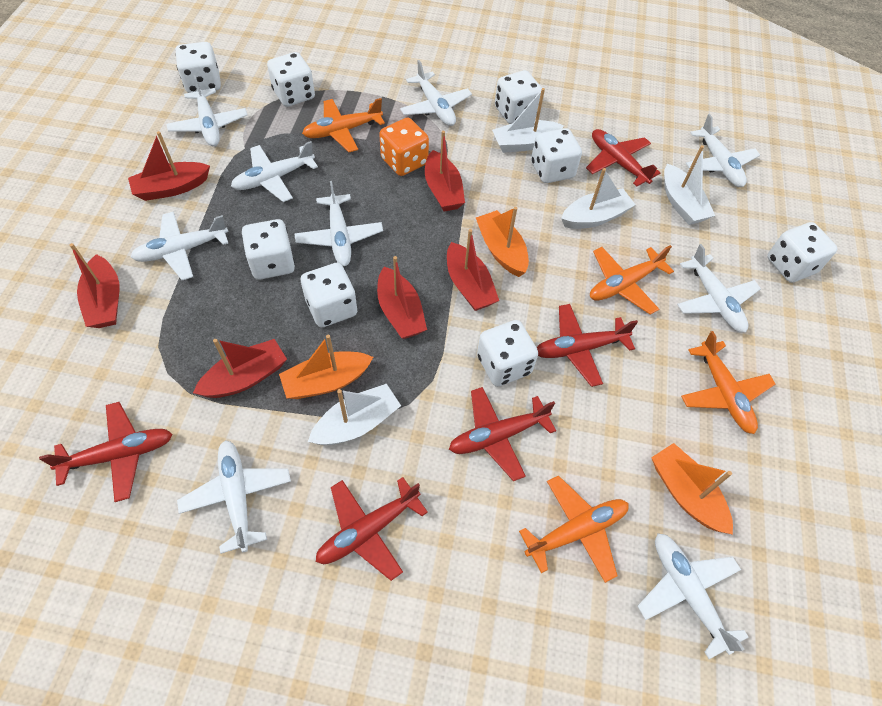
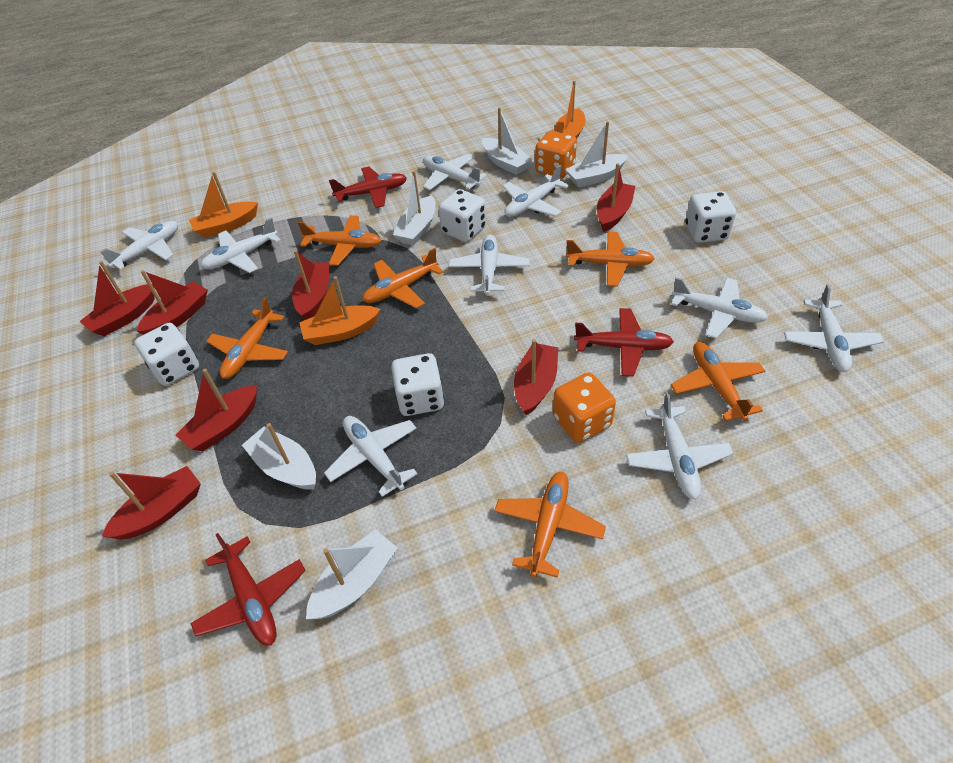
orange dice: [379,118,429,176] = 1 -> [535,131,577,178] [553,372,616,443] = 2
orange plane: [302,98,385,152] [519,476,629,583] [590,245,674,315] [681,331,775,434] = 4 -> [206,297,288,379] [298,215,381,266] [362,248,443,308] [494,472,606,578] [566,232,655,287] [671,342,765,421] = 6
red boat: [69,243,119,328] [128,131,210,201] [193,339,287,398] [377,256,427,339] [425,131,465,212] [447,229,499,311] = 6 -> [80,261,155,336] [101,466,201,540] [137,270,208,335] [176,369,257,451] [292,250,329,320] [514,339,558,415] [597,163,635,232] = 7
red plane: [39,402,172,502] [316,477,428,581] [449,387,556,481] [537,304,638,387] [586,129,660,187] = 5 -> [190,533,306,646] [329,166,407,208] [574,308,674,377] = 3
white boat: [308,384,401,445] [492,88,564,153] [561,168,636,229] [664,145,715,225] = 4 -> [242,423,316,489] [306,529,398,619] [393,171,436,246] [482,107,533,175] [565,121,628,187] = 5
white dice: [176,42,221,93] [242,219,295,280] [267,52,315,107] [301,263,357,327] [477,320,538,387] [495,70,542,124] [531,128,582,183] [767,222,838,283] = 8 -> [134,323,199,386] [391,353,444,416] [438,189,486,242] [685,191,736,243] = 4

